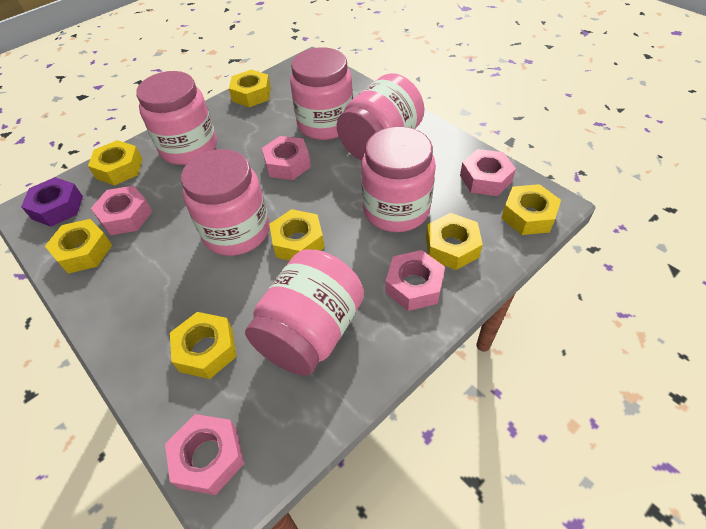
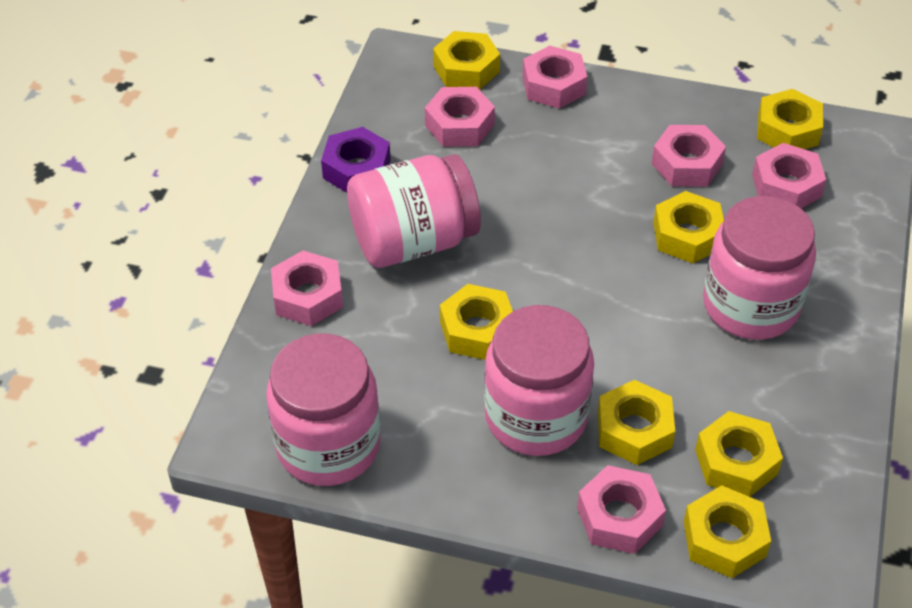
pink jar: [136,71,217,165] [181,149,269,256] [245,249,364,376] [290,47,353,140] [337,73,424,160] [361,126,436,232] = 6 -> [266,333,381,486] [347,154,481,268] [484,305,594,456] [703,196,816,340] = 4
pink nut: [91,186,152,236] [165,414,244,495] [262,136,311,180] [385,250,445,311] [460,149,516,196] = 5 -> [271,251,343,326] [425,87,495,147] [523,46,587,109] [577,465,666,554] [651,125,726,187] [752,143,826,208] = 6

